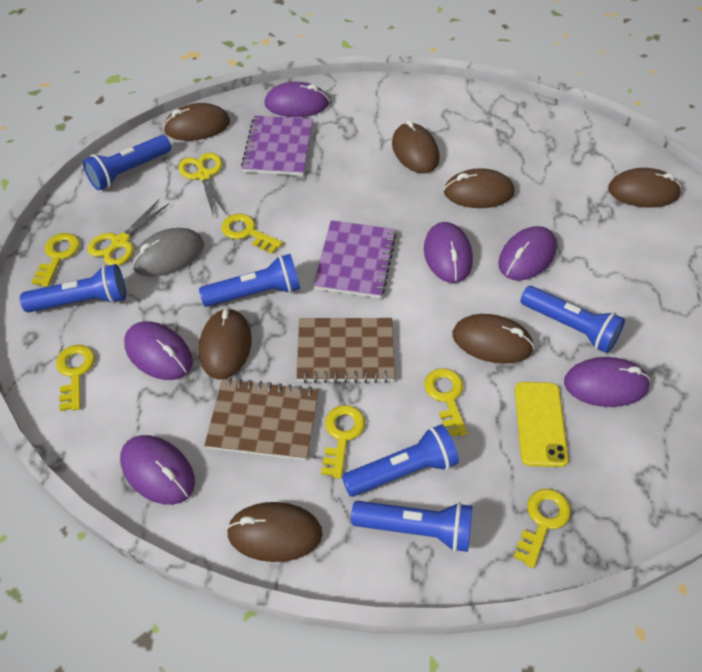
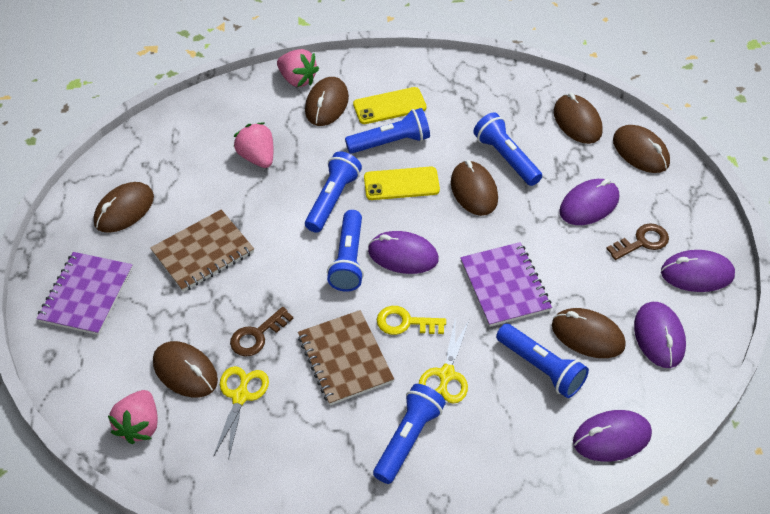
brown key: none = 0 -> [230,307,293,357] [606,224,669,260] = 2
grey mouse: [132,228,204,277] = 1 -> none = 0
pink strawberry: none = 0 -> [108,390,158,444] [234,122,273,168] [277,49,319,87] = 3
purple mouse: [120,435,195,505] [124,321,193,380] [264,82,329,117] [424,222,473,283] [498,226,557,281] [564,357,650,407] = 6 -> [368,231,439,274] [559,179,619,225] [573,410,652,461] [634,302,686,368] [661,250,735,292] = 5
yellow key: [32,233,80,287] [56,345,95,411] [221,213,283,254] [321,405,365,479] [424,368,467,437] [513,489,571,568] = 6 -> [377,306,446,335] = 1
yellow phone: [515,382,569,467] = 1 -> [353,87,427,124] [364,167,440,200] = 2

